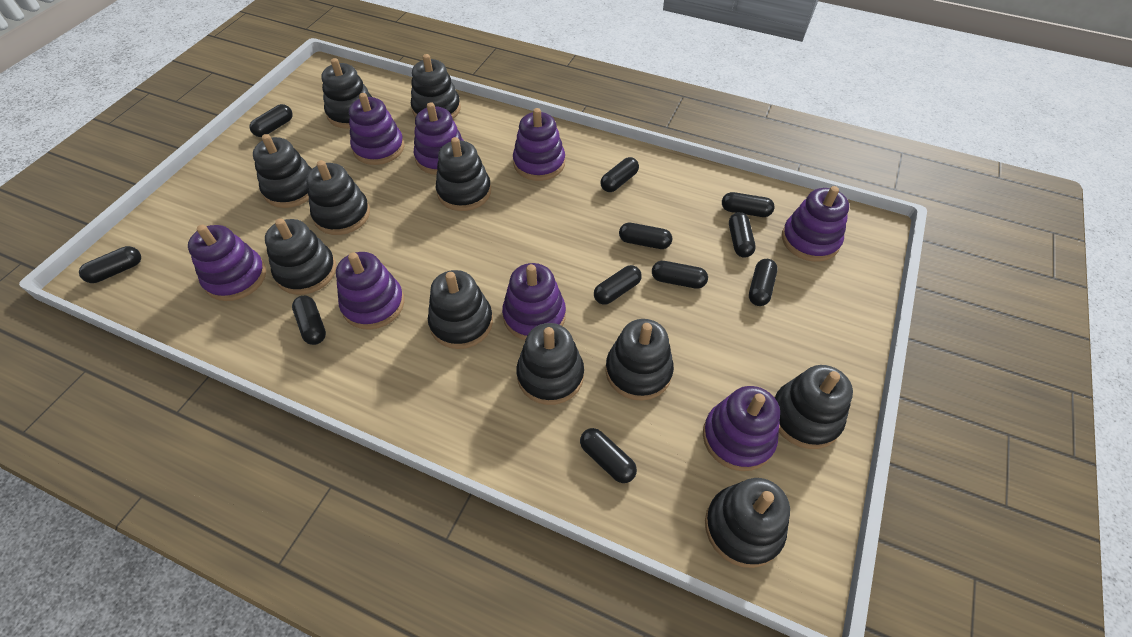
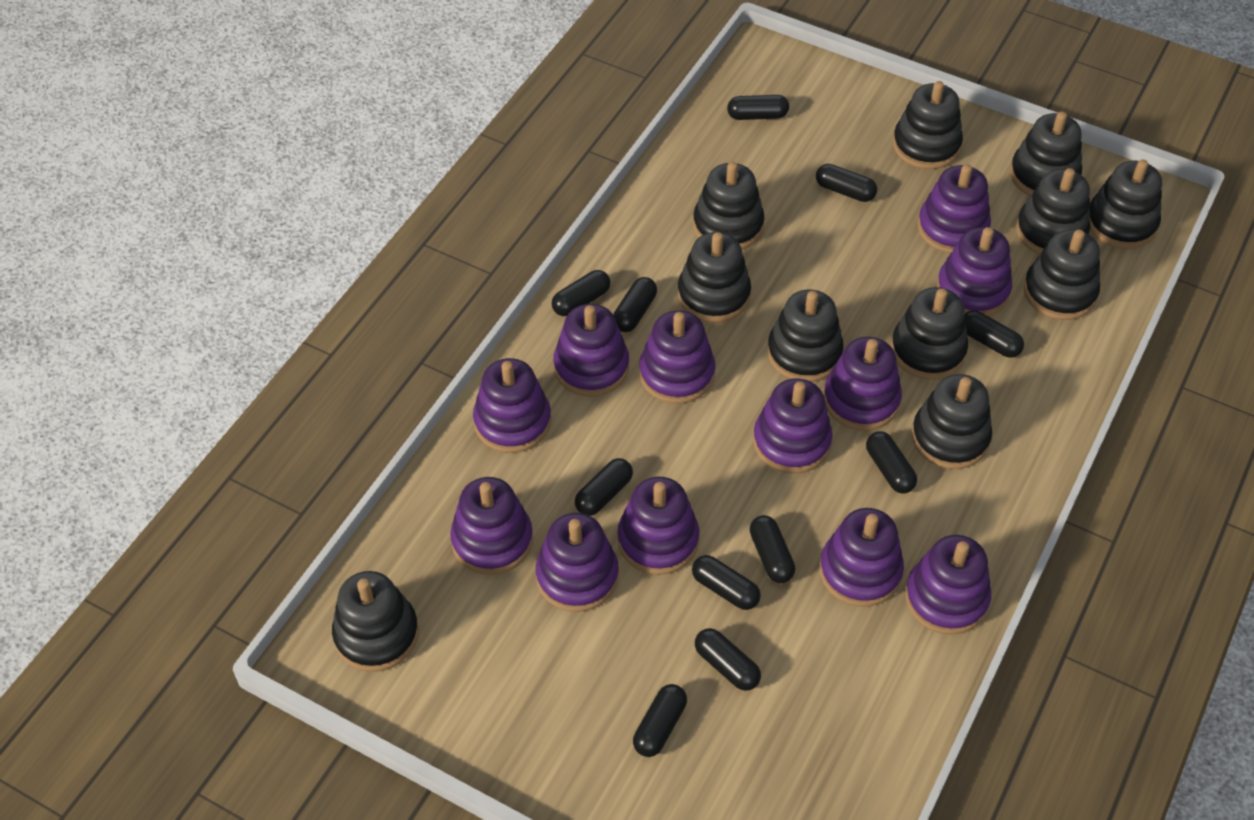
purple stacking toy: [188,225,266,301] [336,252,404,330] [349,93,404,165] [414,102,464,175] [502,263,566,340] [513,108,565,181] [703,386,780,471] [782,186,849,262] = 8 -> [450,477,533,575] [473,358,551,453] [536,513,619,612] [554,304,629,397] [618,477,699,575] [639,310,715,404] [753,378,833,474] [819,508,904,607] [823,337,902,431] [905,535,991,635] [918,164,991,254] [937,227,1012,316] = 12

